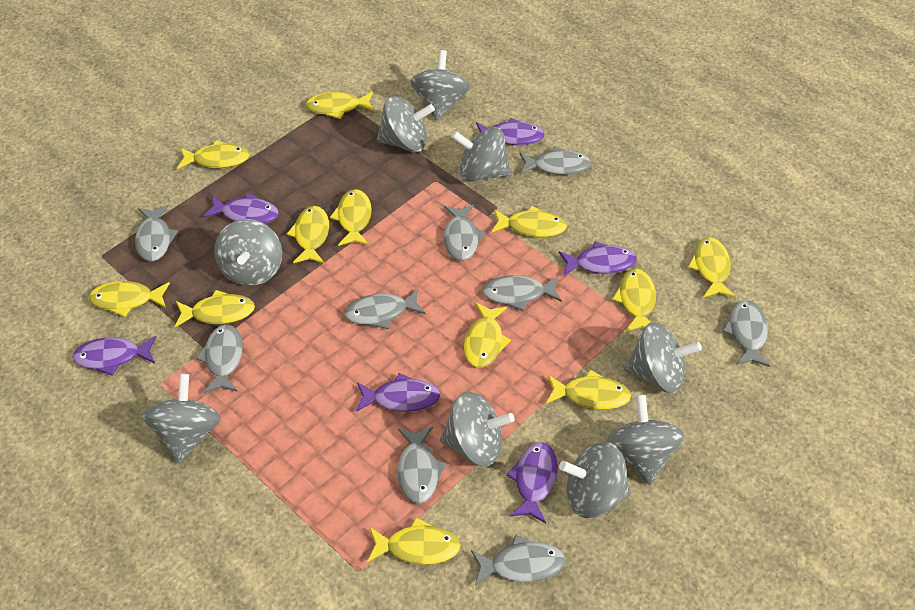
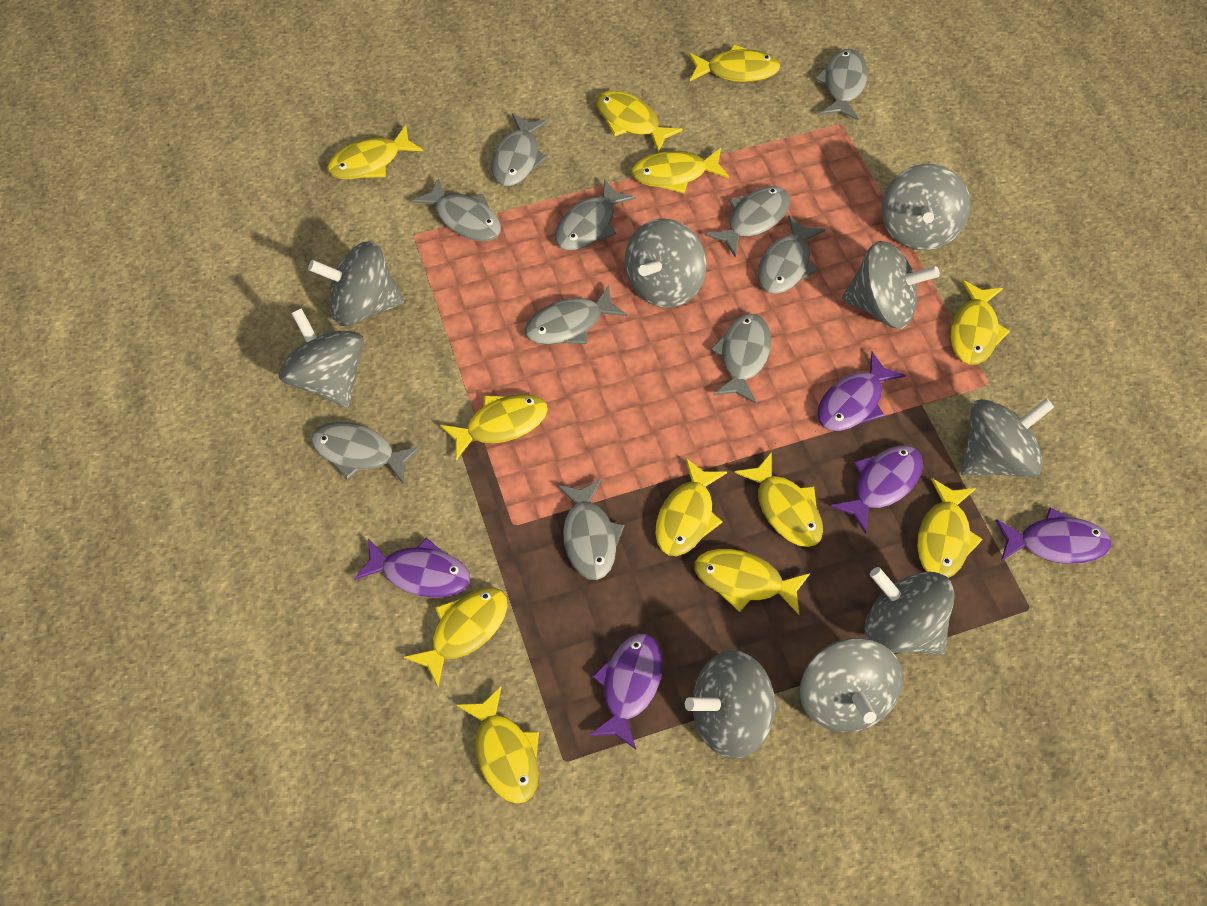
grey fish: [135,205,178,262] [196,324,243,393] [344,289,426,329] [397,427,447,504] [444,205,486,261] [471,535,566,586] [482,275,562,311] [519,146,591,175] [722,300,770,367] = 9 -> [311,422,421,483] [412,177,501,241] [491,113,549,186] [524,285,627,344] [554,179,636,250] [557,479,625,580] [705,186,790,257] [711,314,771,404] [758,216,826,294] [815,49,868,120] = 10
purple fish: [72,336,156,376] [203,193,279,224] [356,373,441,412] [476,118,545,145] [506,442,558,523] [559,242,637,276] = 6 -> [354,537,470,598] [589,634,662,750] [817,352,906,431] [830,446,923,534] [995,508,1112,564] = 5

